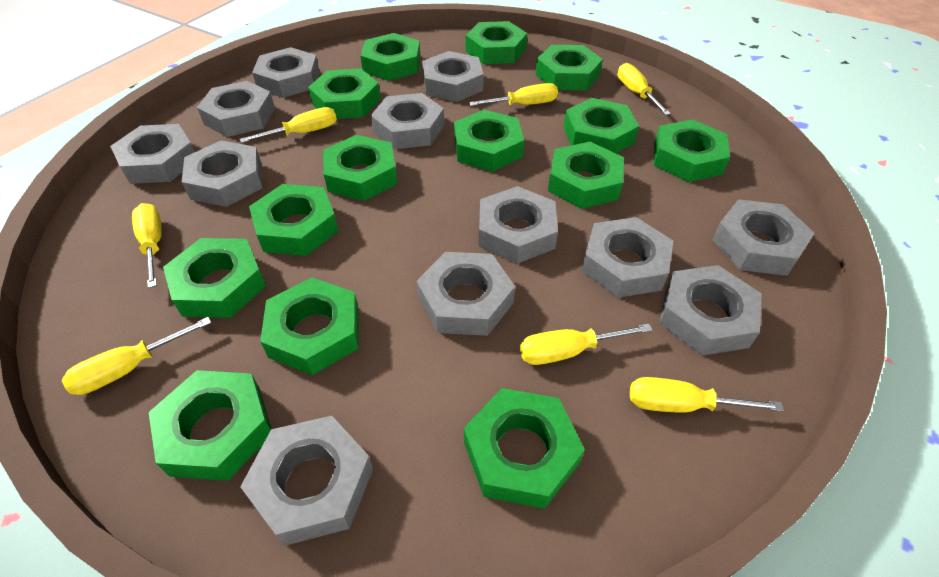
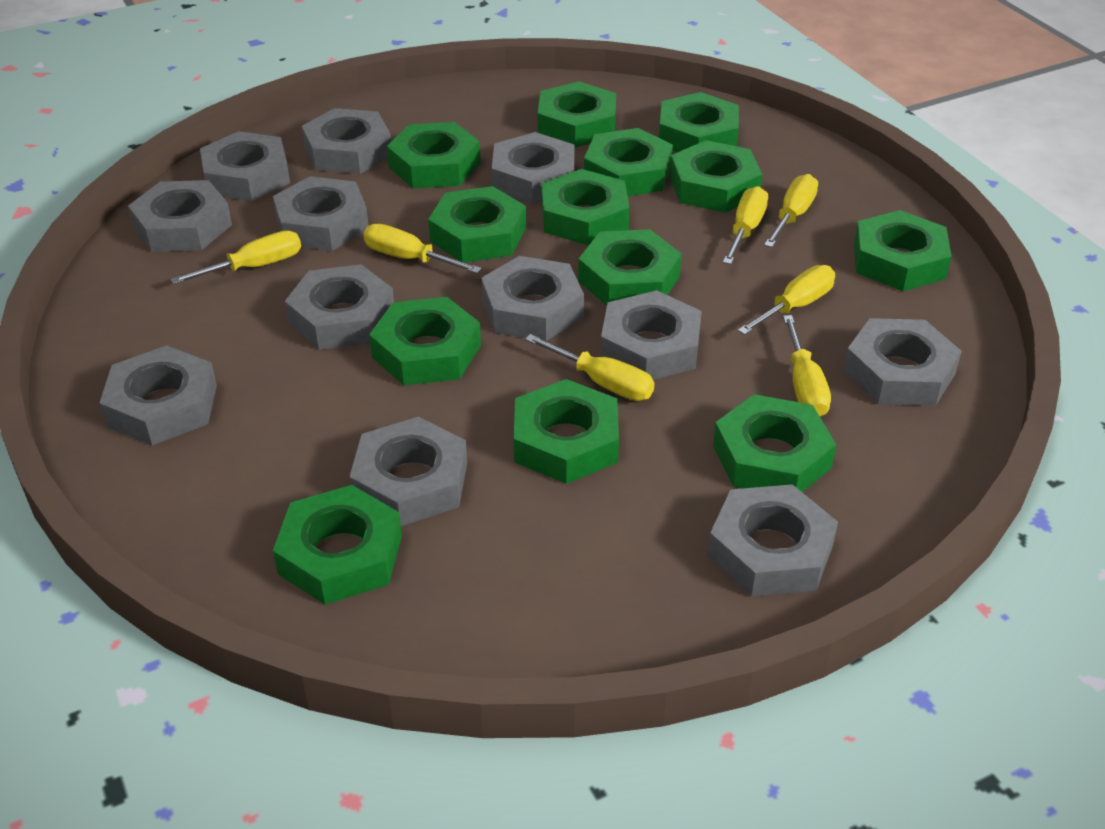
green nut: [149,370,271,481] [163,238,266,318] [249,184,338,256] [260,277,359,375] [308,68,381,119] [323,135,397,201] [360,33,421,81] [454,110,524,171] [464,388,585,509] [466,21,527,64] [535,45,603,91] [548,142,624,209] [564,98,639,153] [654,119,730,182] = 14 -> [273,485,402,605] [369,297,481,385] [387,122,481,188] [428,186,526,263] [514,379,619,484] [538,81,616,147] [541,169,630,245] [578,229,682,306] [584,128,673,196] [659,92,739,152] [670,140,762,213] [713,394,836,492] [854,210,952,291] = 13

